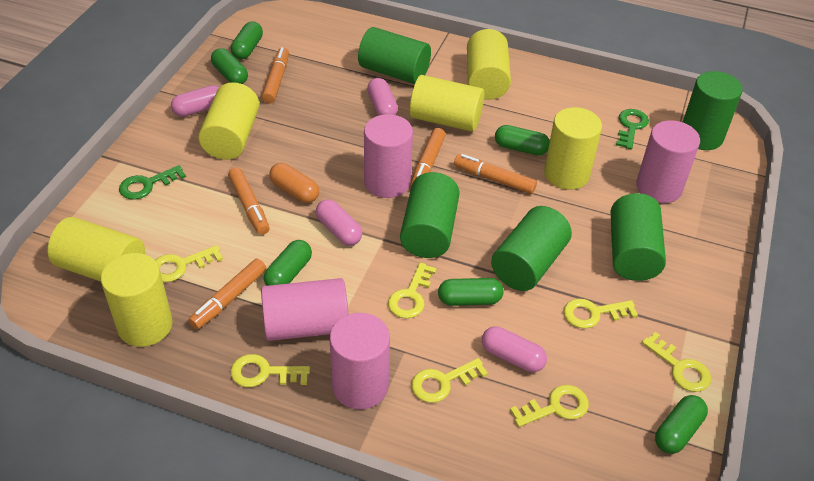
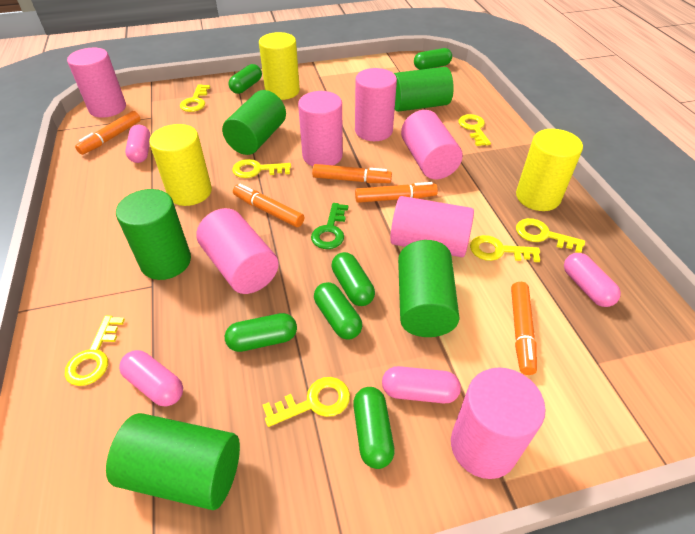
green key: [119,165,186,200] [616,109,649,149] = 2 -> [311,203,349,249] = 1
orange capsule: [269,163,319,203] = 1 -> none = 0
pink cylinder: [261,278,349,341] [330,313,390,409] [364,114,413,198] [636,120,700,203] = 4 -> [67,48,126,118] [196,208,279,294] [298,91,343,166] [355,68,397,141] [390,196,474,257] [401,110,463,179] [451,368,546,479] = 7
yellow cylinder: [48,217,145,282] [101,253,173,347] [198,82,259,160] [410,75,484,132] [467,29,511,100] [544,107,602,190] = 6 -> [149,124,212,206] [259,32,300,100] [516,129,583,211] = 3

